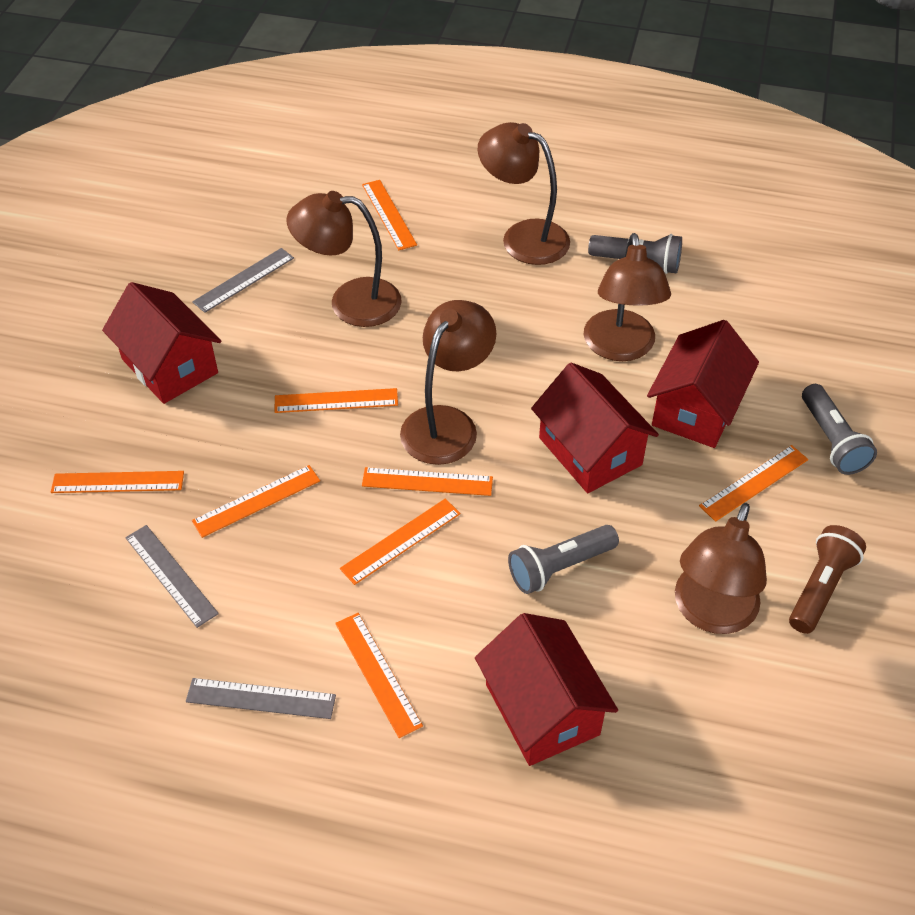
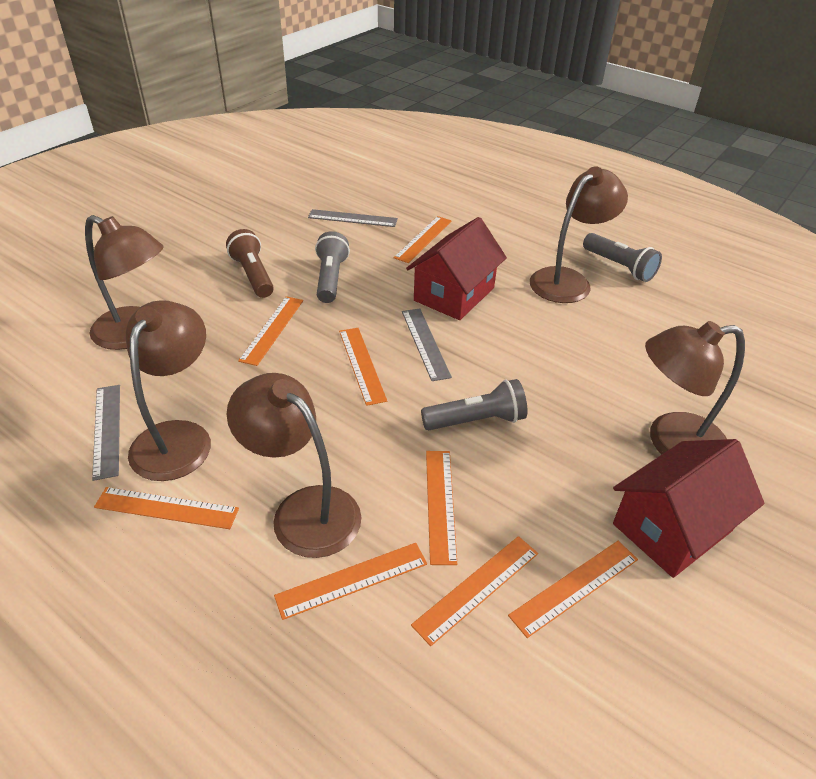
red house: [102,282,221,404] [475,613,618,766] [531,363,659,493] [647,320,759,448] = 4 -> [406,217,507,320] [613,439,765,578] = 2

